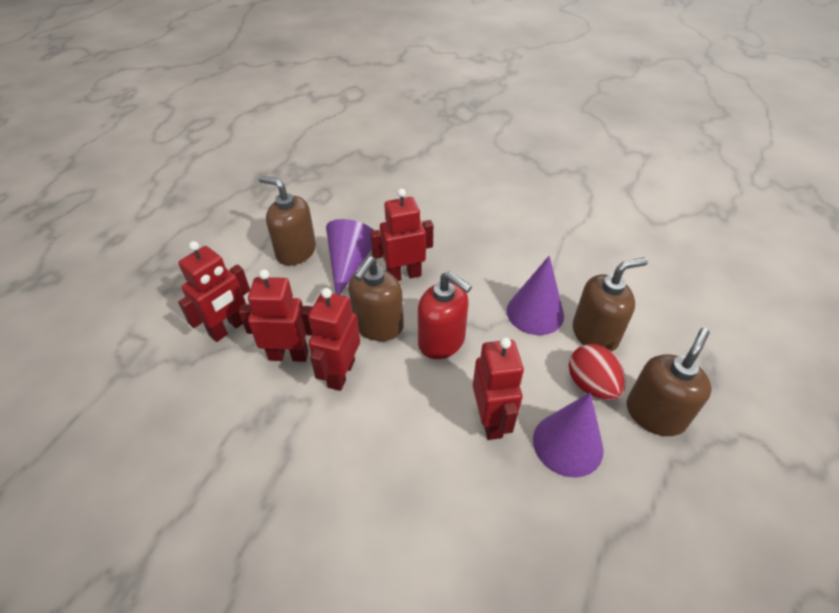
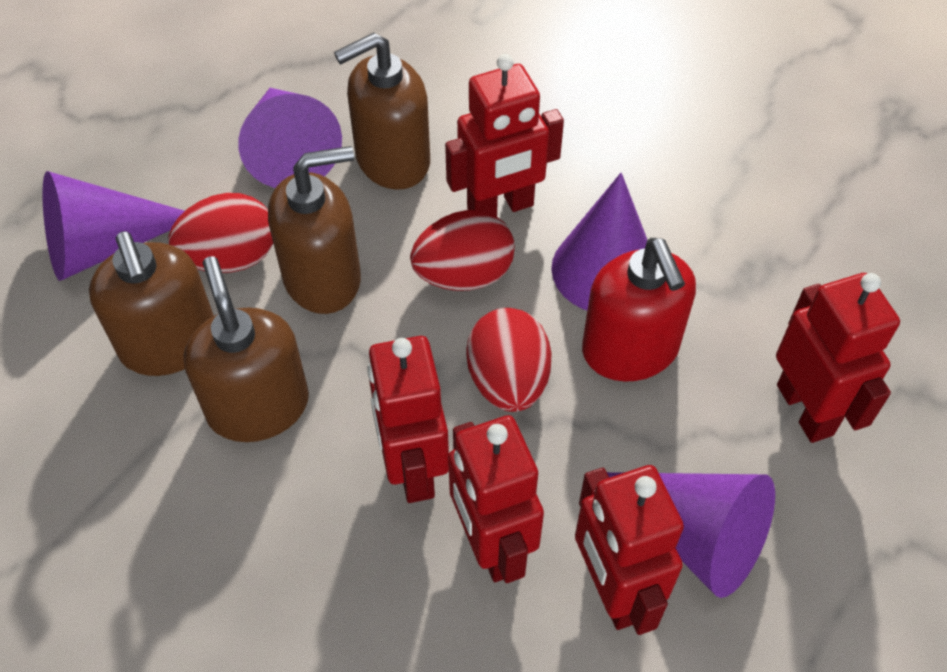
purple cone: [326,219,374,295] [507,256,564,335] [533,392,604,478] = 3 -> [42,171,185,281] [238,88,342,188] [551,173,647,310] [607,472,775,598] = 4
red egg: [569,344,626,400] = 1 -> [169,193,273,273] [410,210,515,291] [466,308,552,412] = 3

